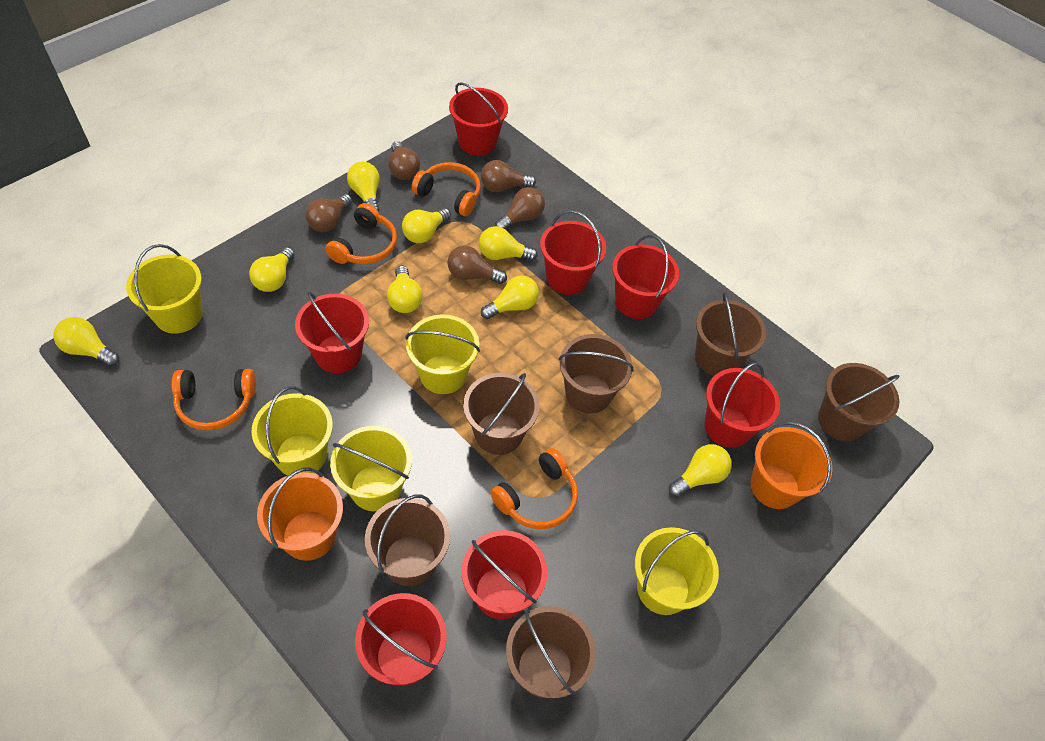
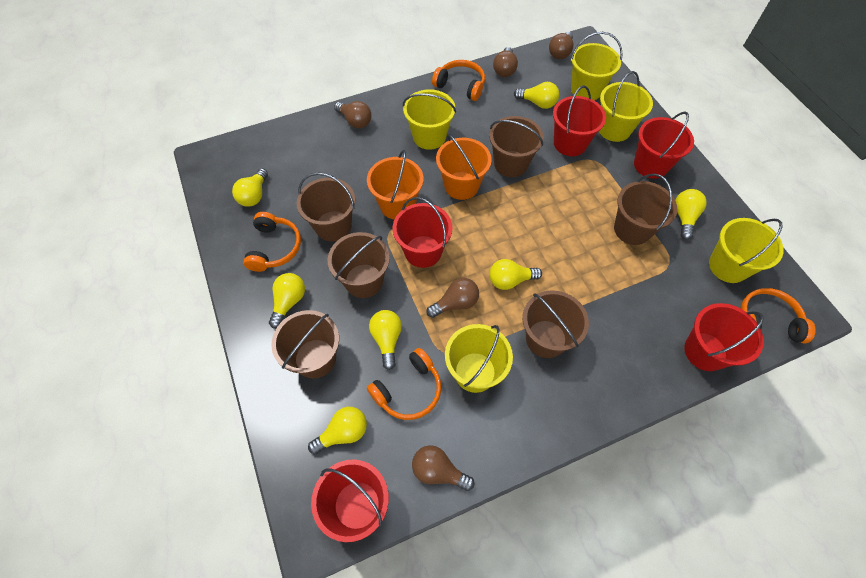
red bucket: [295,292,369,373] [355,593,446,686] [449,82,508,155] [461,530,547,620] [540,210,606,295] [612,235,679,319] [704,363,780,448] = 7 -> [311,459,389,542] [393,197,453,268] [553,85,606,156] [634,112,694,179] [684,303,764,371] = 5
yellow light bulb: [53,317,119,366] [249,247,294,292] [347,162,380,212] [387,266,423,313] [402,208,451,243] [479,226,538,261] [481,275,539,319] [669,444,732,497] = 8 -> [232,168,268,207] [269,273,305,328] [308,407,367,454] [369,310,402,370] [489,259,542,290] [514,82,559,109] [675,189,707,240] = 7

